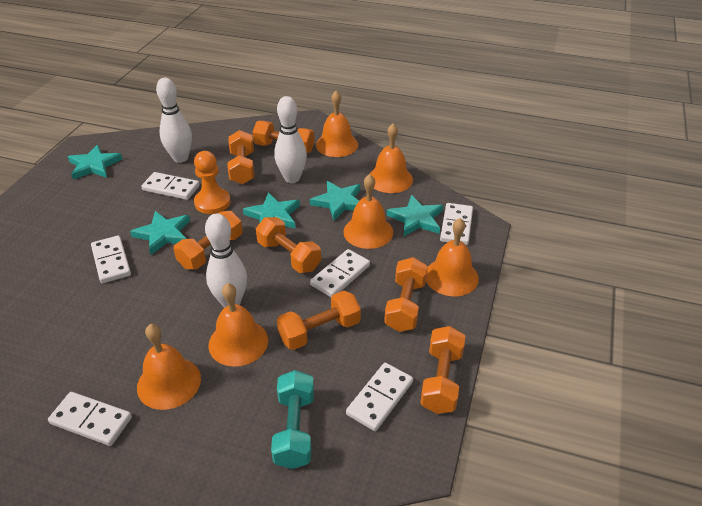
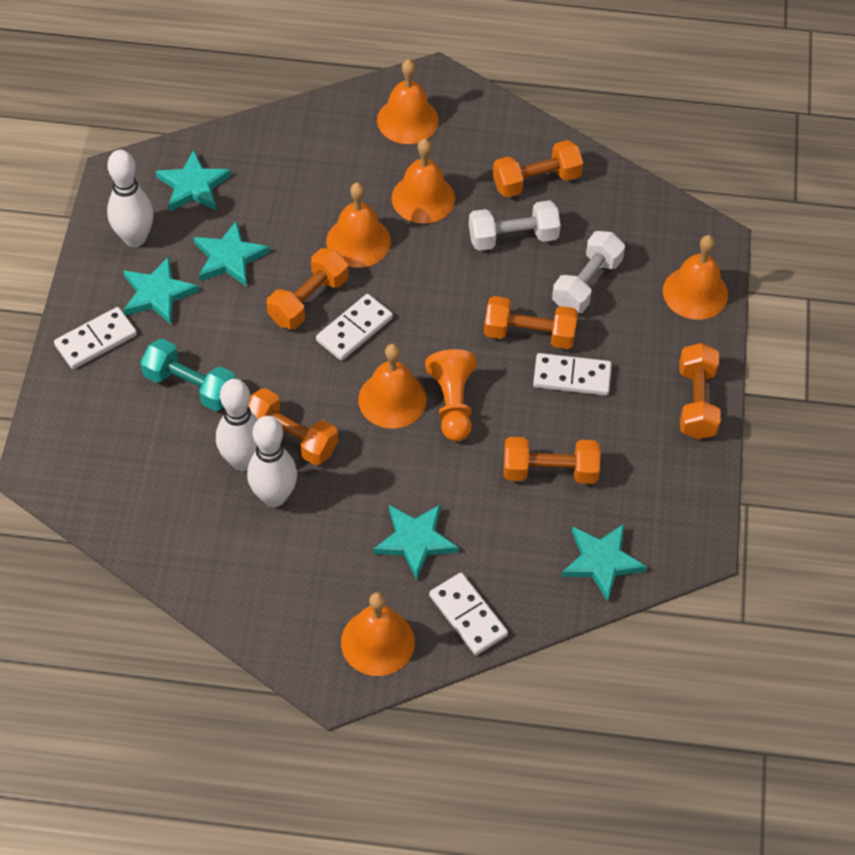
orange dumbbell: [173,211,243,269] [227,130,254,184] [253,121,315,153] [256,217,321,273] [277,290,361,350] [384,257,428,332] [420,326,465,414] = 7 -> [248,388,338,465] [267,248,349,330] [484,296,578,349] [493,140,583,197] [504,437,600,484] [679,343,721,439] = 6
white domino: [48,392,132,446] [91,235,131,283] [141,172,200,200] [310,249,370,297] [346,363,413,431] [440,203,473,245] = 6 -> [54,307,137,369] [316,294,393,361] [429,573,508,655] [533,353,612,396] = 4
white dumbbell: none = 0 -> [469,200,561,251] [552,231,625,314] = 2

